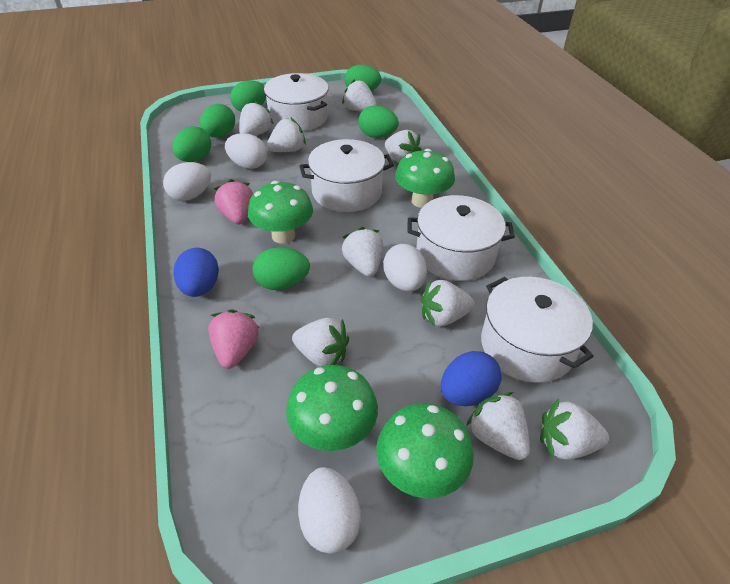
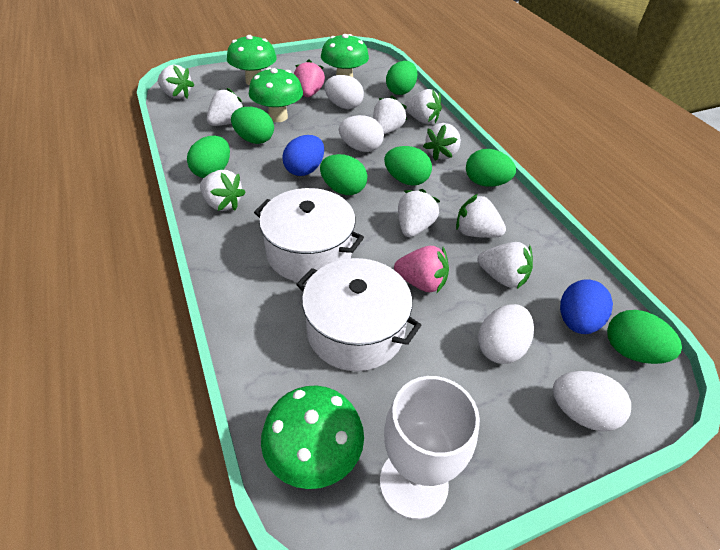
green egg: [172,126,212,162] [200,104,235,137] [230,80,266,112] [253,247,310,290] [345,65,381,91] [358,105,399,138] = 6 -> [187,136,230,178] [231,107,274,144] [320,154,367,195] [384,146,432,186] [386,61,418,95] [466,149,516,187] [607,310,682,364] = 7
white goblet: none = 0 -> [380,376,480,519] = 1
white pot: [264,73,328,131] [299,139,394,212] [408,195,515,281] [481,277,594,383] = 4 -> [254,188,364,283] [296,258,421,371] = 2

